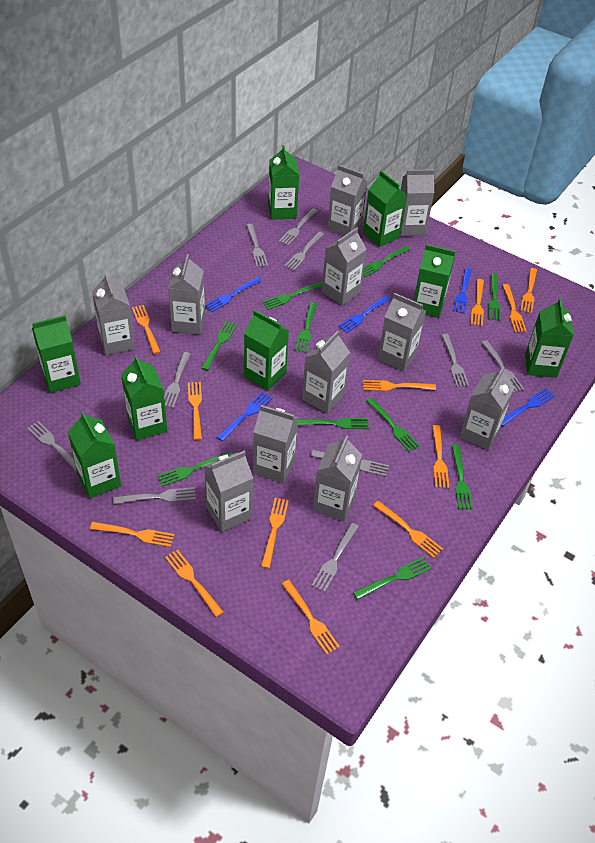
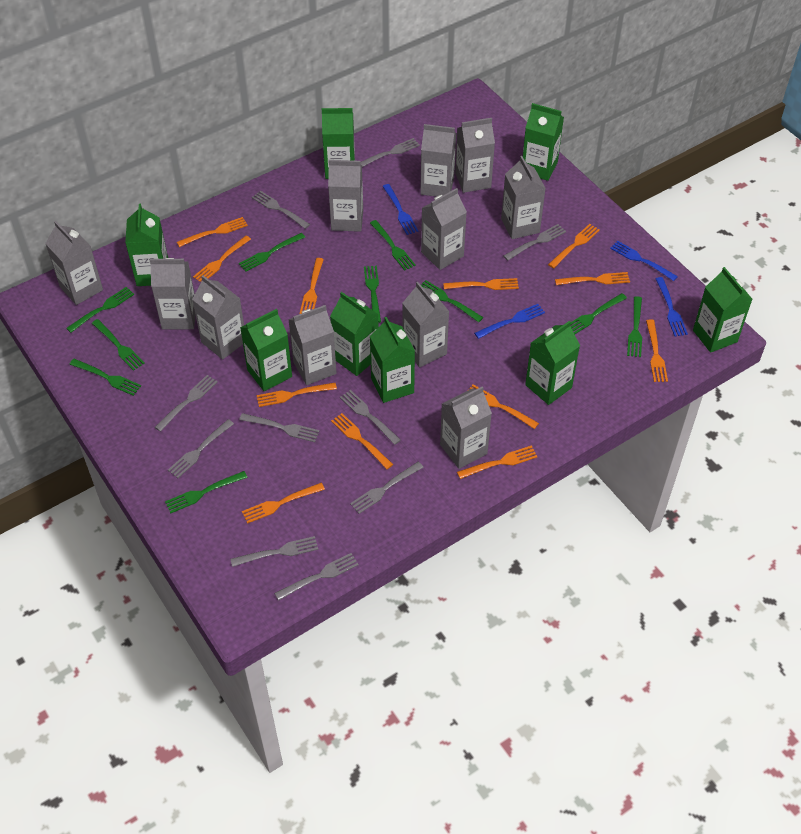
blue fork: [205,277,262,312] [217,392,273,441] [338,295,391,333] [453,268,472,314] [502,388,555,426] = 5 -> [383,184,419,235] [474,304,545,339] [610,241,678,281] [656,277,688,336] = 4

